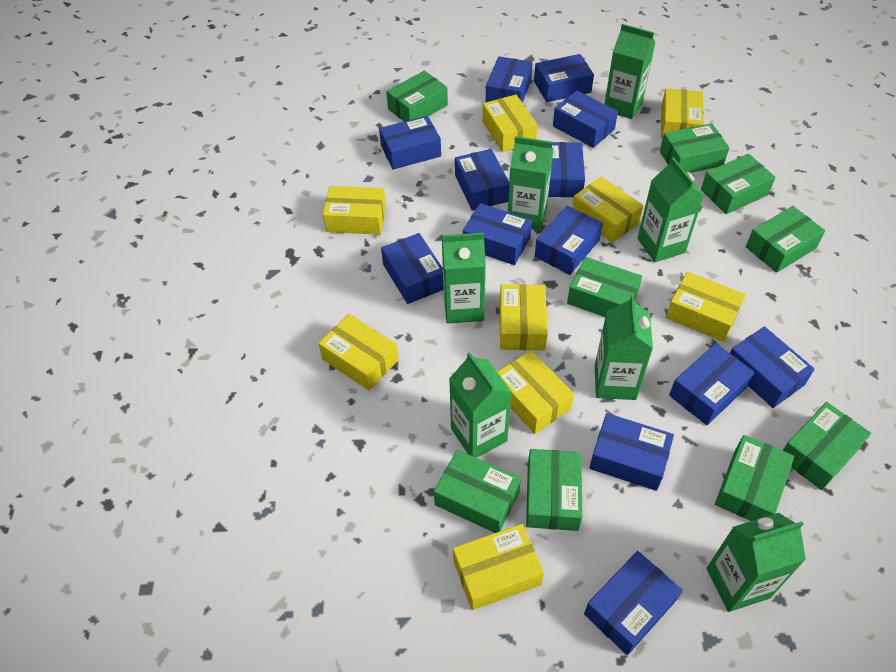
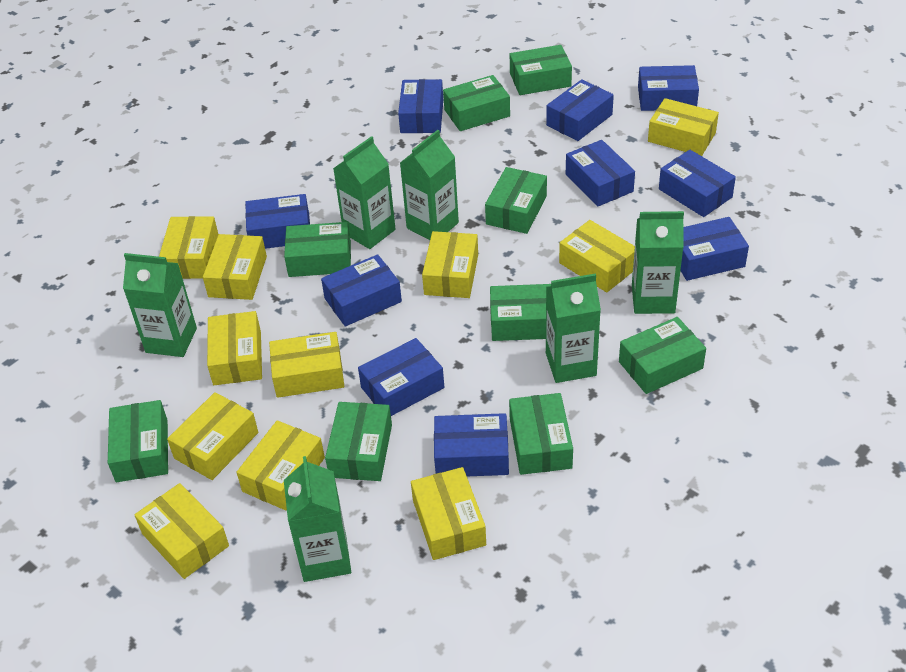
blue box: [379,116,441,169] [381,233,444,304] [455,149,509,211] [463,203,532,265] [486,56,533,103] [534,54,594,102] [535,206,603,275] [548,142,585,197] [553,90,618,148] [584,551,682,655] [589,413,674,491] [669,343,755,425] [730,326,815,408] = 13 -> [245,194,310,249] [321,254,402,326] [358,338,444,416] [398,79,443,133] [434,413,509,476] [546,79,614,141] [566,140,635,207] [638,65,699,111] [659,150,736,217] [680,217,749,281] = 10
green carton: [442,233,486,324] [449,352,512,458] [508,136,554,230] [595,295,653,400] [605,24,656,119] [637,157,704,262] [707,513,806,612] = 7 -> [123,253,197,357] [284,456,351,582] [333,136,396,249] [400,130,459,240] [546,273,601,383] [632,211,684,314] = 6
yellow box: [318,314,398,390] [323,186,386,235] [453,524,544,610] [482,95,538,152] [497,350,574,434] [500,284,548,350] [572,177,643,243] [661,88,704,139] [666,272,746,342] = 9 -> [134,483,229,579] [159,216,219,279] [167,392,258,480] [203,234,267,300] [207,311,262,385] [236,420,325,510] [269,332,344,398] [411,467,486,560] [422,231,478,298] [559,220,635,293] [648,98,719,156] = 11

